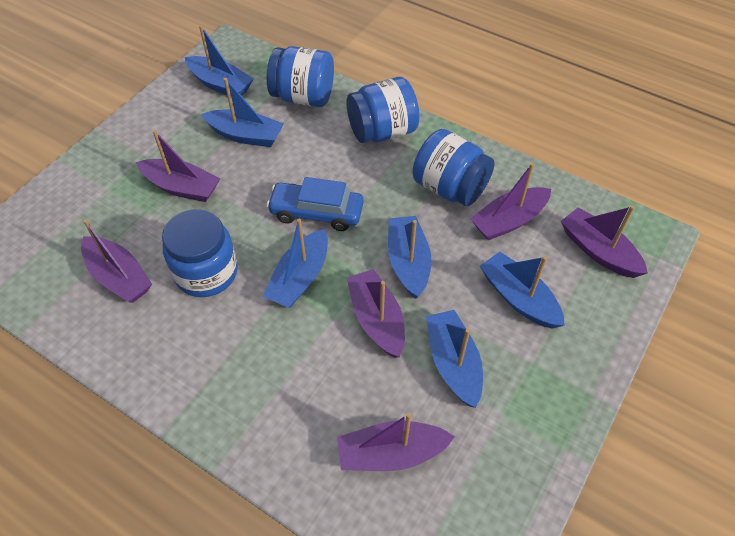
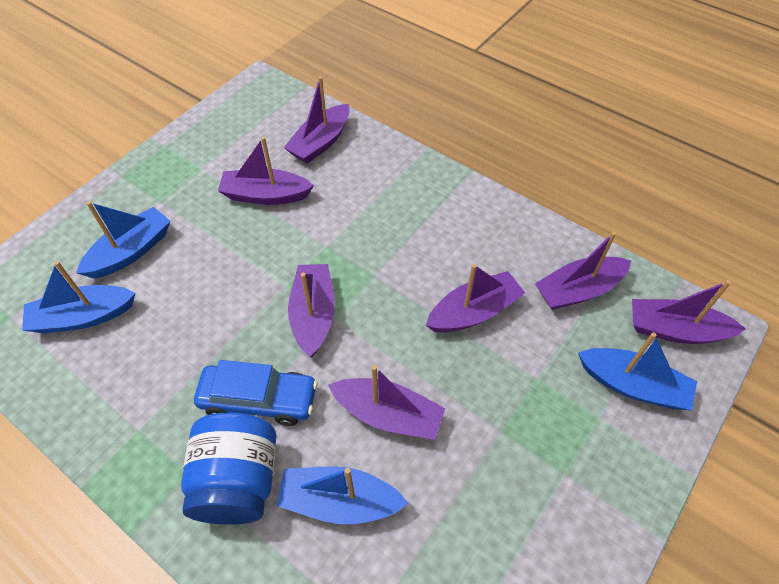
blue boat: [185,25,253,96] [201,78,284,147] [263,219,328,308] [388,216,432,299] [426,310,483,408] [480,252,565,329] = 6 -> [22,261,136,333] [76,201,171,278] [276,466,409,524] [578,332,697,410] = 4
blue jar: [162,209,238,297] [267,46,334,107] [346,77,420,143] [412,129,494,206] = 4 -> [181,413,276,525] = 1
purple boat: [81,220,152,303] [136,130,221,202] [337,413,455,471] [347,269,405,358] [470,163,551,240] [561,206,648,278] = 6 -> [218,137,314,205] [284,76,350,164] [288,264,335,357] [328,365,445,440] [426,264,525,333] [535,232,631,310] [632,280,746,344] = 7

